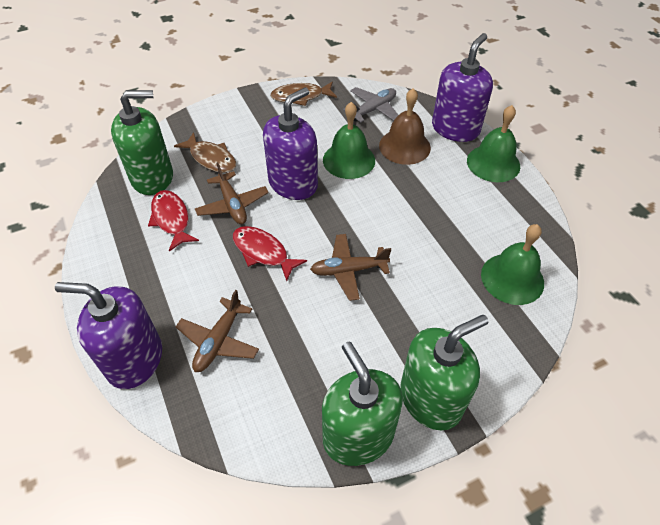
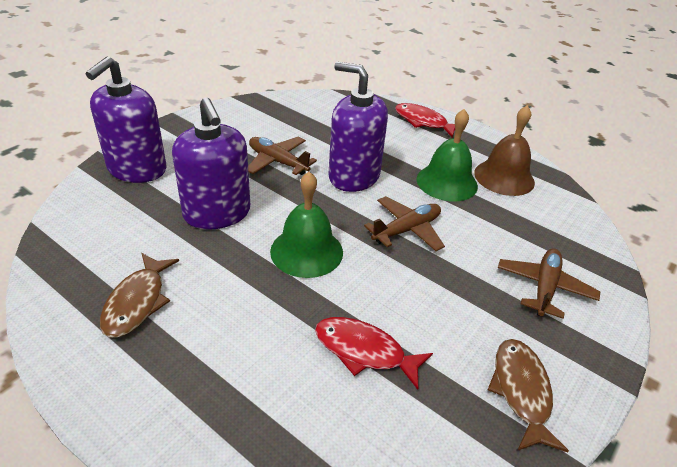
green bell: [323,102,375,179] [467,105,520,182] [481,224,544,305] = 3 -> [270,171,343,278] [416,109,478,202] = 2
green soap dispenser: [111,90,173,195] [322,342,403,466] [400,315,489,431] = 3 -> none = 0
grey plane: [343,87,398,122] = 1 -> none = 0

